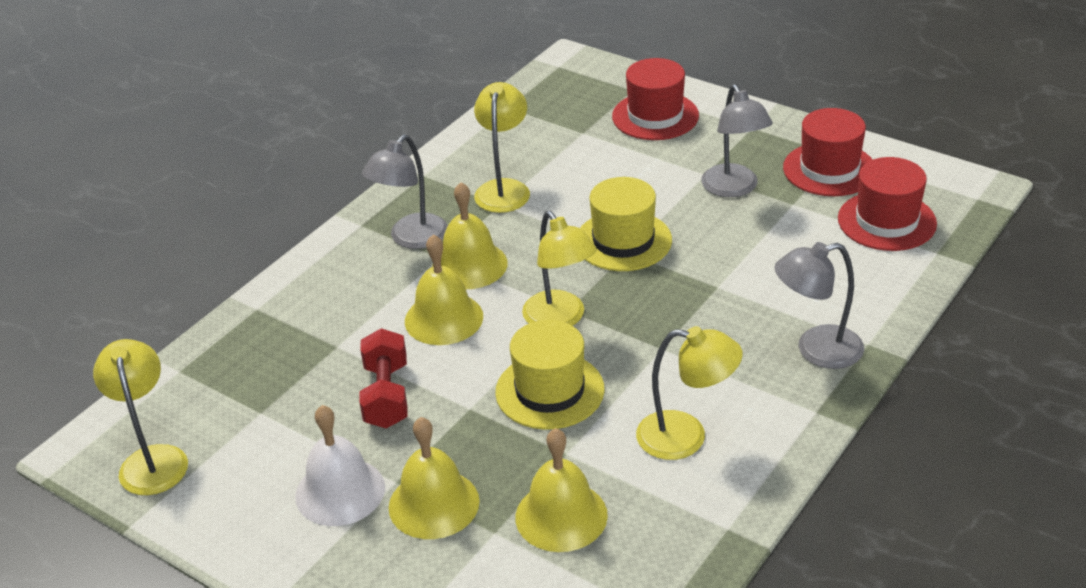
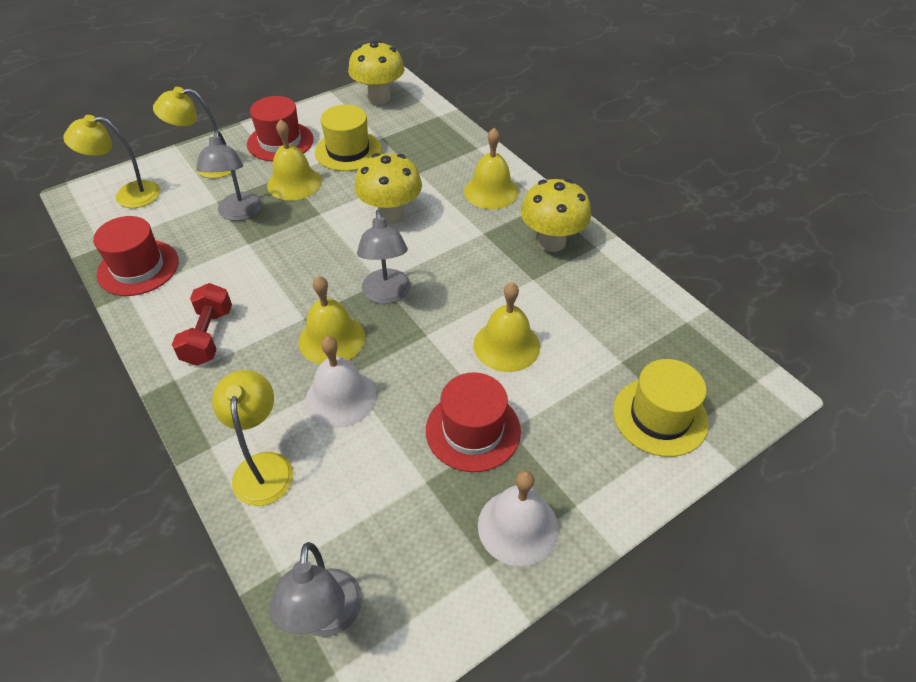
white bell: [295,405,385,526] = 1 -> [305,336,376,428] [478,470,559,566] = 2
yellow lamp: [93,339,188,495] [474,82,530,213] [522,211,597,326] [636,326,743,460] = 4 -> [63,115,160,208] [153,87,231,178] [212,370,293,506] = 3
yellow mushroom: none = 0 -> [348,40,404,105] [354,153,422,224] [521,179,591,252] = 3

